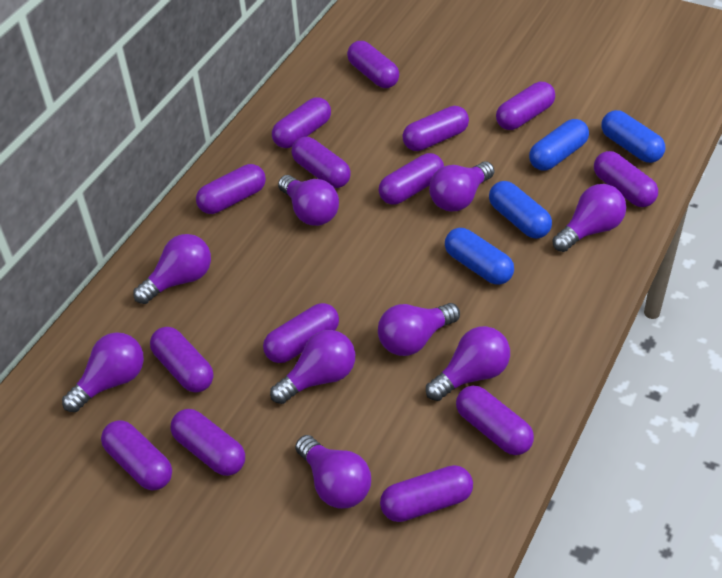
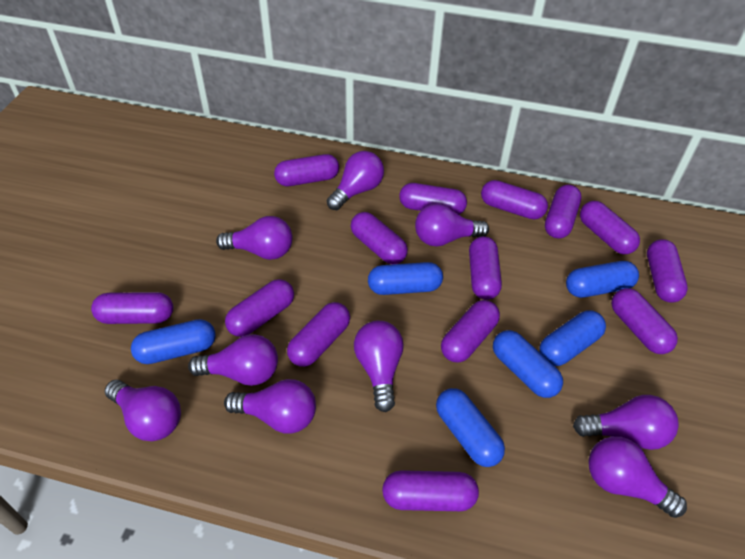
blue capsule: [445,228,514,285] [489,181,552,239] [529,119,589,171] [601,110,665,163] = 4 -> [131,319,216,364] [368,262,443,295] [436,388,505,467] [493,330,563,398] [539,310,606,366] [566,261,639,298] = 6

